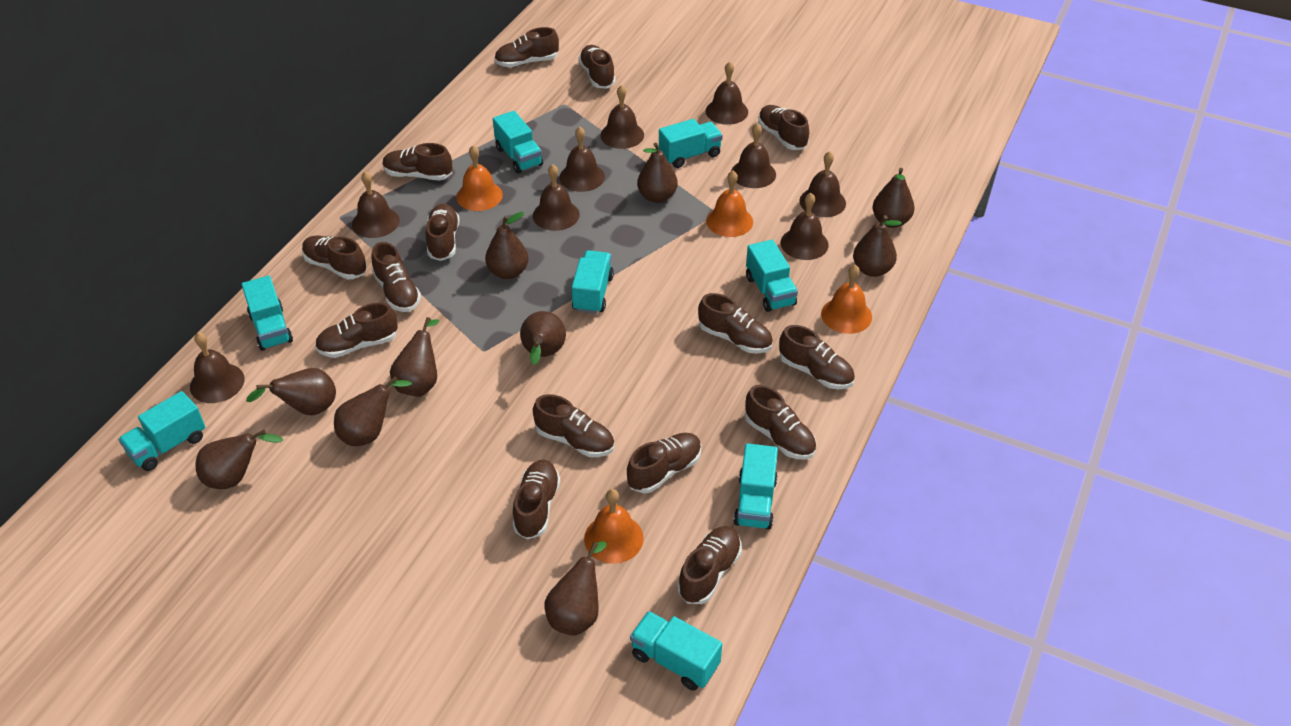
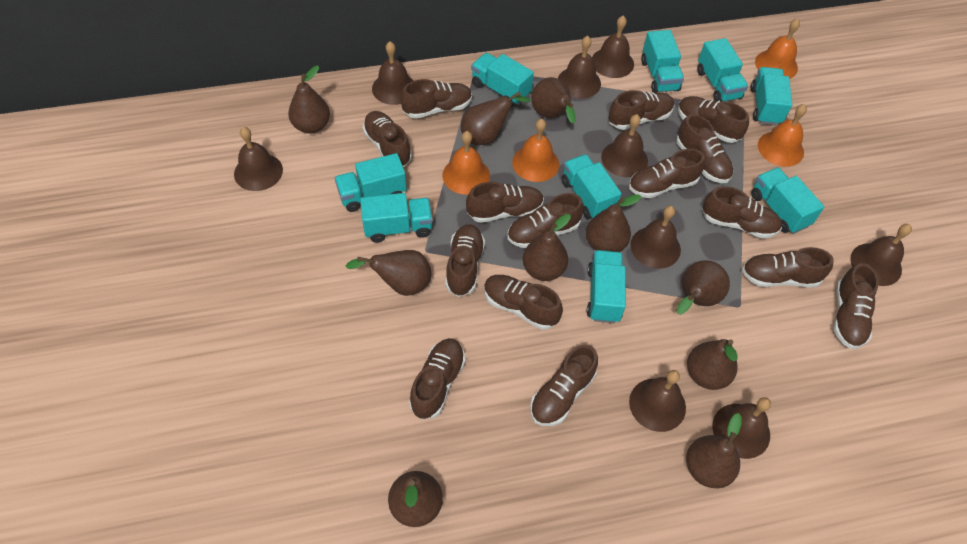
turquoise truck: [118,391,205,471] [241,276,293,351] [493,111,543,174] [572,250,614,314] [630,611,722,691] [659,119,723,168] [734,443,778,529] [746,240,798,312] = 8 -> [335,153,407,212] [360,193,433,243] [471,53,534,107] [562,154,622,219] [587,250,626,323] [641,30,684,93] [697,38,748,102] [751,67,792,125] [751,167,824,234] = 9

